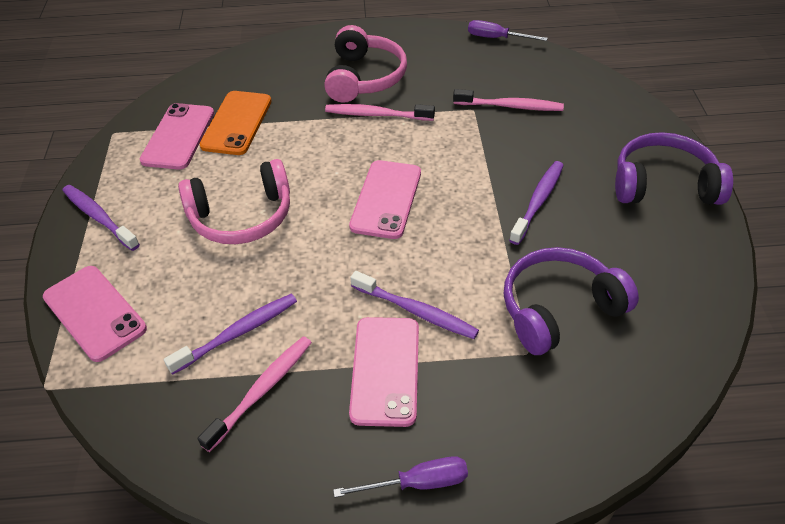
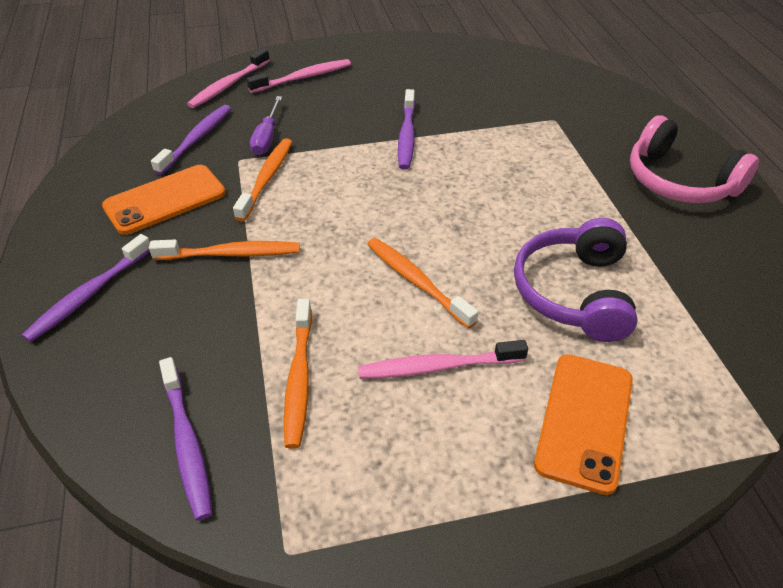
orange phone: [200,91,271,155] = 1 -> [102,165,226,235] [534,354,633,495] = 2
orange toothbrush: none = 0 -> [149,239,300,260] [233,138,292,222] [284,299,312,449] [367,238,478,329] = 4
pink headphones: [178,159,290,244] [324,25,407,102] = 2 -> [630,115,759,203] = 1
pink phone: [43,266,147,362] [140,103,214,170] [349,160,421,239] [349,317,419,427] = 4 -> none = 0
purple headphones: [504,247,639,355] [615,132,733,205] = 2 -> [514,218,638,342] = 1
purple screwdriver: [333,456,468,498] [468,20,548,41] = 2 -> [250,96,282,155] = 1

